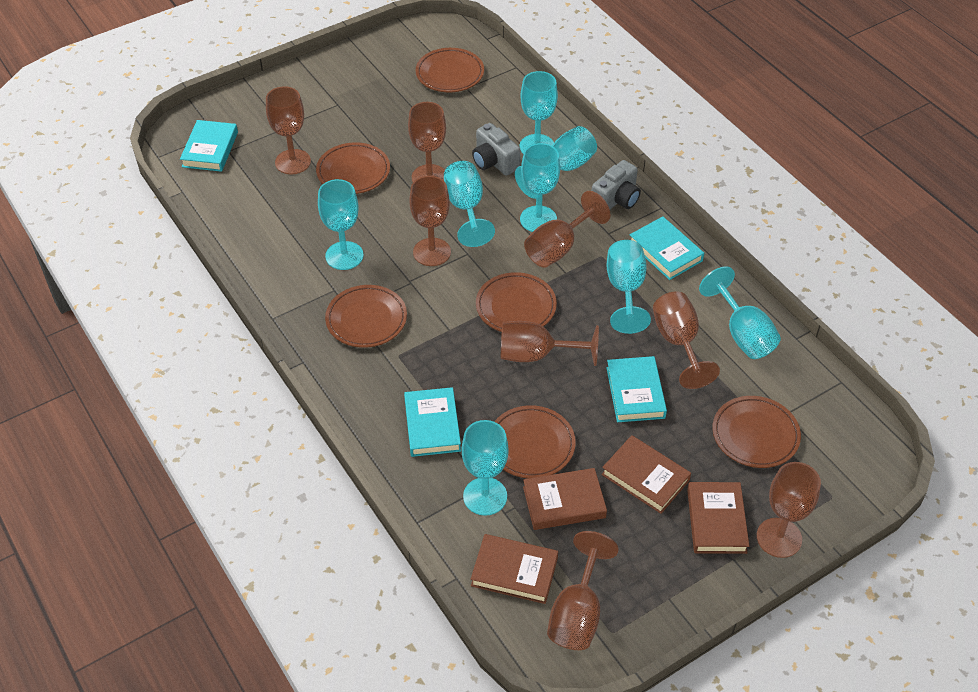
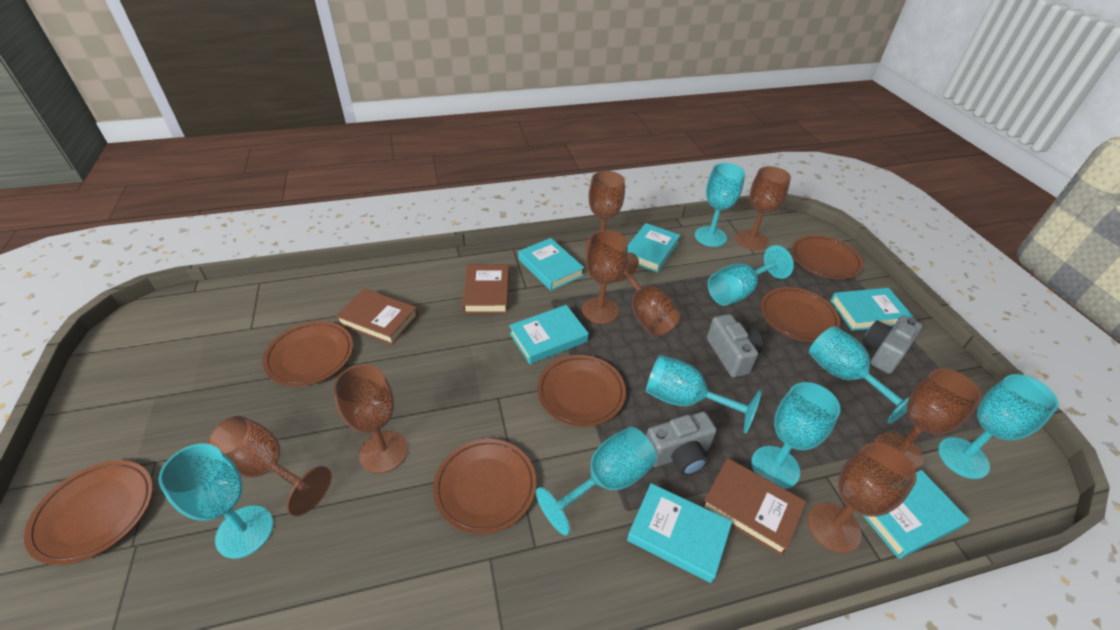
brown book: [471,534,558,604] [523,468,607,530] [601,435,691,514] [687,482,749,554] = 4 -> [336,288,419,345] [462,264,509,314] [701,458,806,556] = 3
grey camera: [472,123,520,176] [592,160,641,209] = 2 -> [646,412,717,476] [707,314,763,377] [862,316,922,374] = 3
turquoise book: [180,120,238,172] [404,387,461,457] [606,356,667,422] [630,216,704,280] = 4 -> [509,305,589,364] [518,238,584,291] [627,483,732,583] [628,223,681,273] [830,288,913,331] [863,470,969,559] = 6

